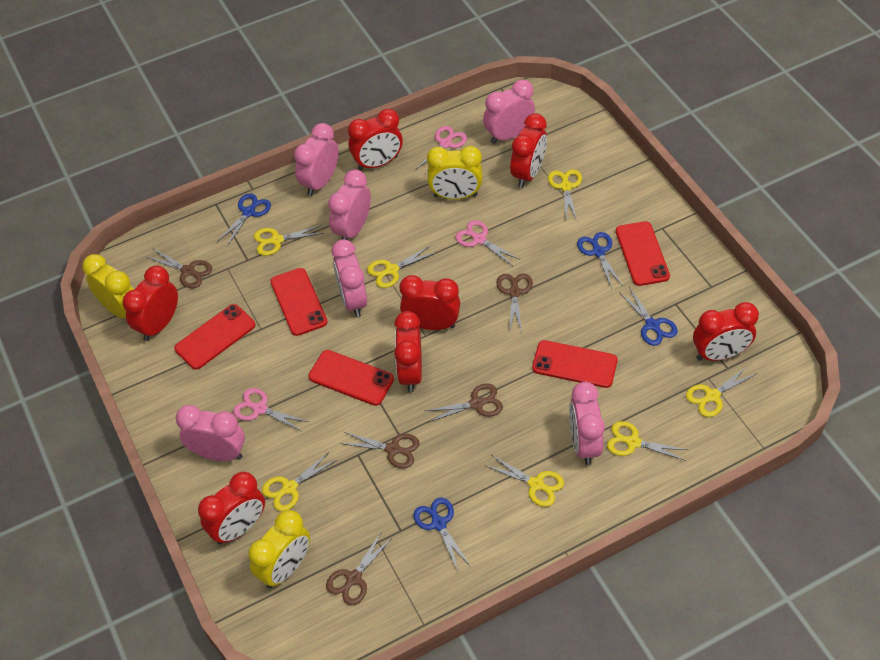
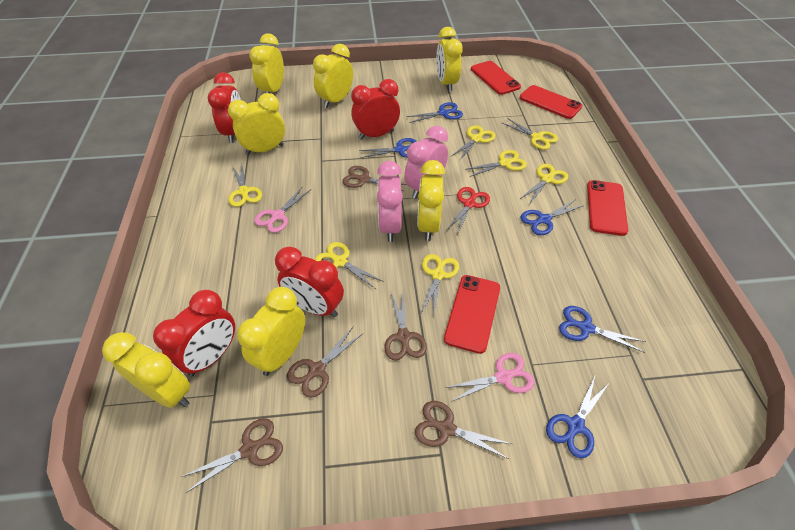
blue scissors: [217,193,271,246] [413,498,471,571] [577,232,623,289] [619,287,678,346] = 4 -> [359,138,417,158] [406,102,463,123] [520,199,584,235] [546,374,609,458] [559,306,646,353] = 5
pink clock: [176,405,245,461] [294,123,339,196] [328,170,371,240] [331,239,367,317] [483,79,535,144] [569,382,605,465] = 6 -> [377,161,403,242] [404,126,448,199] = 2
pink scissors: [233,388,309,432] [416,126,467,174] [455,220,521,265] = 3 -> [254,186,310,233] [445,353,535,402] = 2
red clock: [123,266,178,341] [198,472,265,545] [348,109,403,171] [394,311,422,392] [400,275,460,330] [510,113,547,188] [693,302,759,361] = 7 -> [153,290,235,377] [208,72,241,143] [275,247,344,317] [351,79,400,140] = 4
red phone: [174,304,255,370] [270,268,328,336] [308,350,394,406] [532,340,618,388] [616,221,670,286] = 5 -> [444,275,500,354] [471,61,521,95] [520,85,583,119] [587,180,628,236] = 4
red scissors: none = 0 -> [446,187,490,234] = 1
yellow clock: [82,254,134,319] [248,510,310,588] [427,146,482,200] = 3 -> [102,332,190,408] [228,93,285,155] [237,287,305,376] [249,33,284,93] [313,44,353,108] [417,160,445,241] [436,27,463,92] = 7

